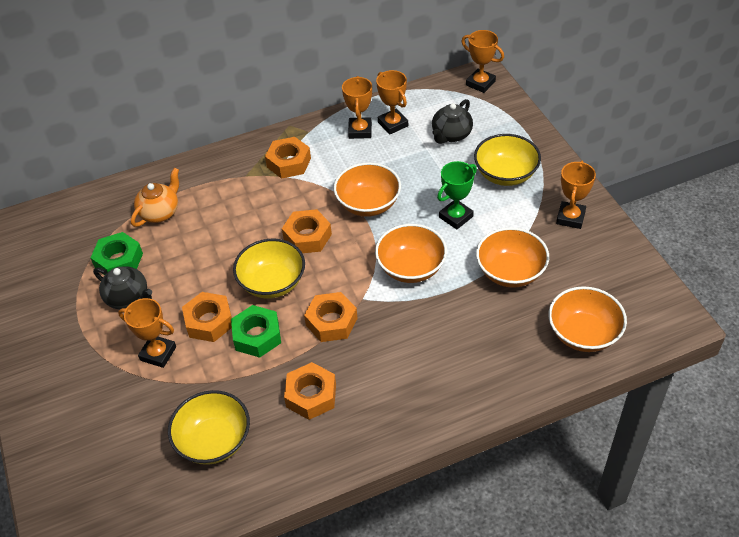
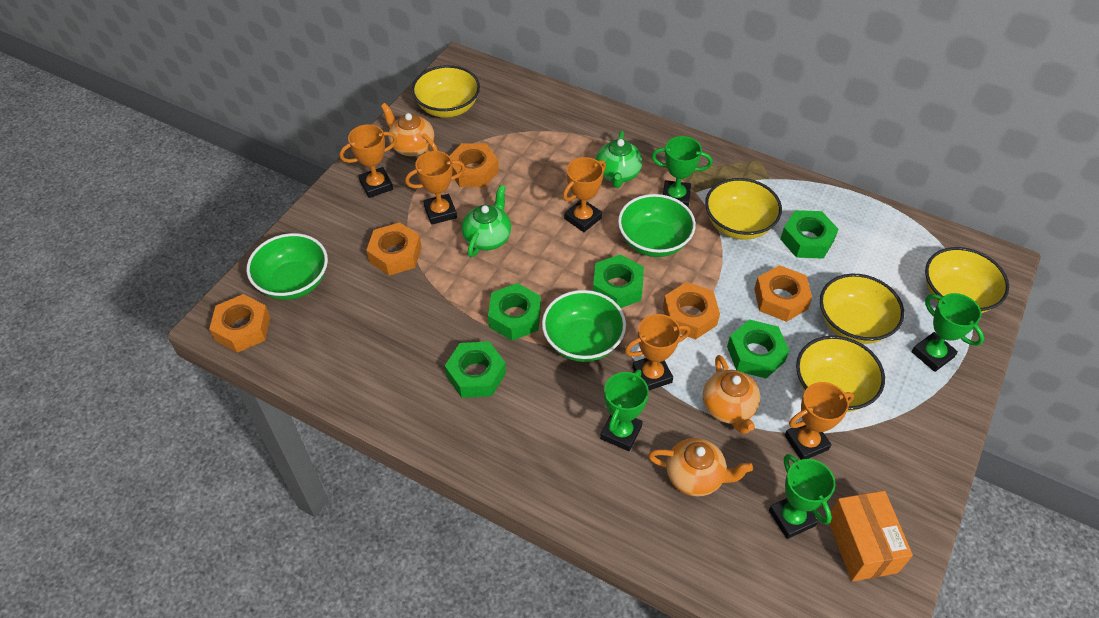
black teapot: [93,266,152,309] [432,99,473,144] = 2 -> none = 0
green bowl: none = 0 -> [247,233,328,300] [542,290,626,362] [618,194,696,257] = 3
green nut: [91,232,143,275] [231,305,281,358] = 2 -> [445,341,506,398] [488,283,541,341] [593,254,644,308] [727,319,789,378] [780,210,839,259] = 5
green teapot: none = 0 -> [462,185,511,257] [596,131,643,188] = 2
green trophy: [437,161,477,230] = 1 -> [600,369,649,451] [651,136,713,207] [769,454,835,539] [912,293,984,372] = 4
orange bowl: [334,163,401,217] [375,224,447,283] [476,227,549,288] [548,286,627,352] = 4 -> none = 0
orange box: none = 0 -> [829,491,913,582] = 1
orange teapot: [131,168,179,227] = 1 -> [381,103,438,156] [648,438,753,497] [703,355,760,434] = 3
yellow bowl: [168,390,250,465] [233,239,305,299] [474,134,541,186] = 3 -> [412,65,480,118] [705,178,782,240] [796,336,885,412] [820,274,904,344] [925,247,1009,313] = 5

